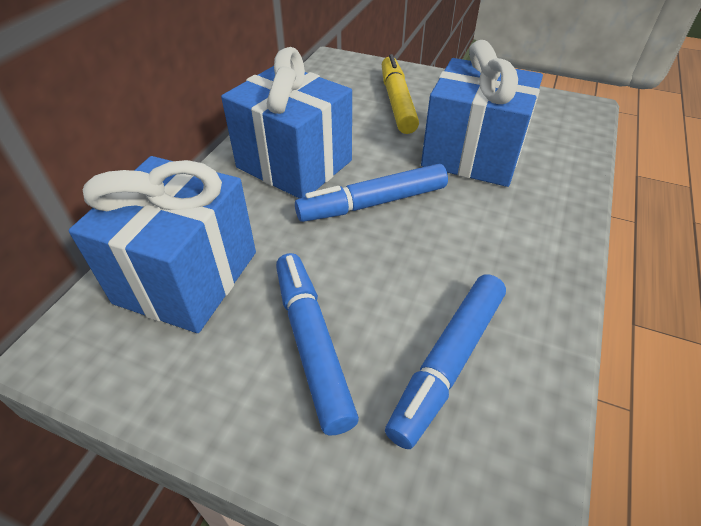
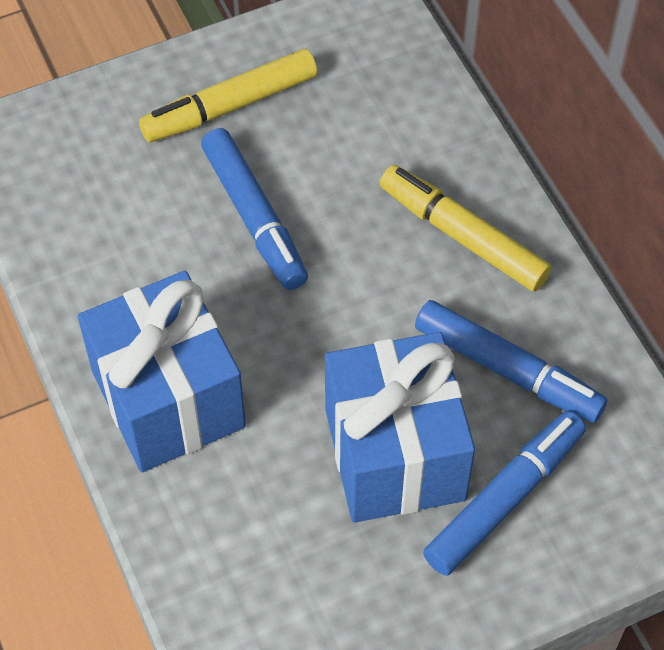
blue gift: [69,156,256,333] [221,47,352,199] [421,40,543,187] = 3 -> [78,271,246,472] [325,332,475,523] = 2
yellow marker: [382,54,419,134] = 1 -> [139,49,317,142] [380,165,552,292] = 2

